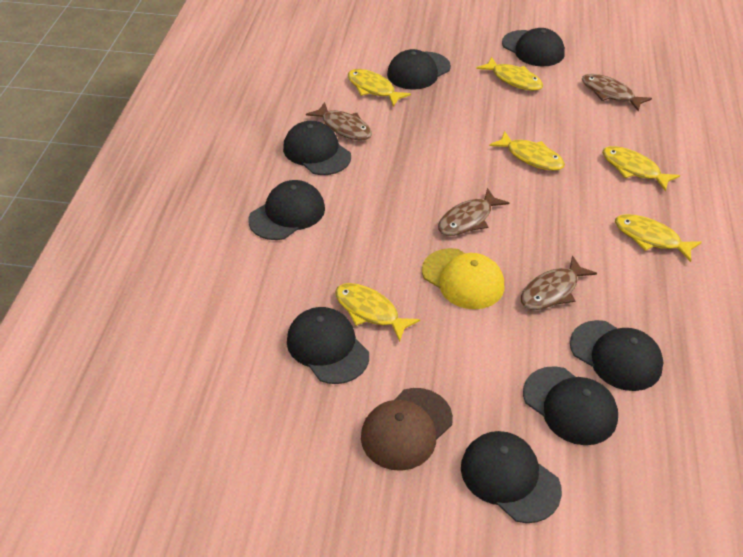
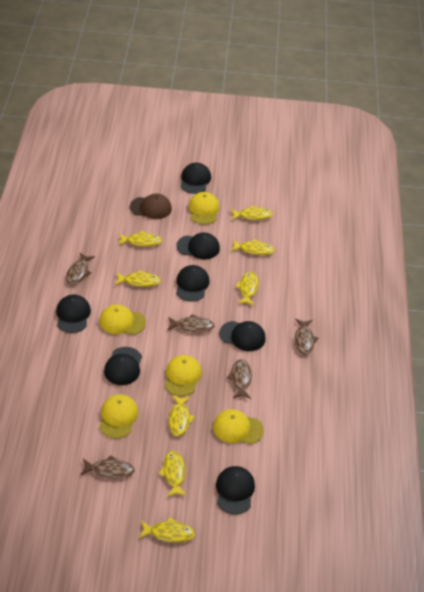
black cap: [248,180,325,240] [283,121,351,175] [287,307,369,384] [387,49,451,90] [461,431,562,523] [502,28,565,66] [523,366,618,445] [570,320,663,391] = 8 -> [56,294,91,333] [104,347,142,385] [176,265,209,301] [177,233,220,259] [180,163,211,194] [216,466,255,514] [219,321,266,351] = 7
brown fish: [306,102,372,140] [438,188,509,236] [521,255,597,310] [582,74,652,112] = 4 -> [66,253,95,285] [80,455,135,478] [167,314,215,332] [227,359,252,399] [295,319,318,355] = 5
yellow cap: [422,248,504,309] = 1 -> [99,304,146,335] [99,394,138,438] [165,355,202,396] [188,192,219,225] [213,409,264,444] = 5
yellow fish: [335,283,420,342] [348,69,411,107] [476,57,543,91] [489,131,565,171] [602,146,680,192] [615,214,702,262] = 6 -> [115,270,161,287] [118,231,162,247] [139,517,195,543] [159,451,187,497] [169,395,195,436] [231,205,273,220] [231,239,275,255] [235,271,259,306] = 8

